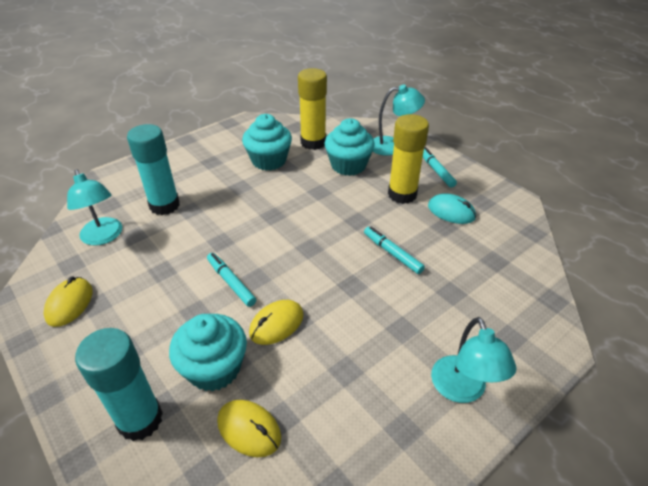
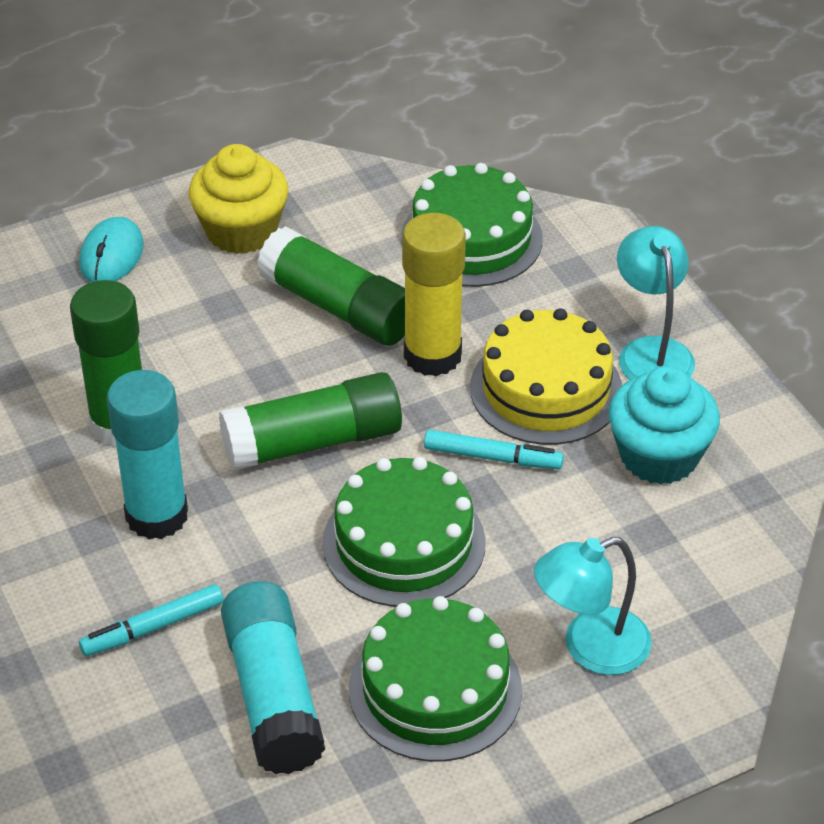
green cake: none = 0 -> [322,457,486,607] [349,596,522,762] [401,163,543,287] = 3
green glue stick: none = 0 -> [70,280,142,447] [219,372,402,471] [257,226,405,346] = 3
turquoise cupcake: [169,314,247,391] [242,114,292,171] [325,118,375,176] = 3 -> [609,366,720,485] = 1
turquoise lamp: [67,170,122,246] [373,85,425,156] [431,317,517,403] = 3 -> [534,537,652,675] [617,226,695,380] = 2
turquoise marker: [207,253,256,307] [364,227,425,274] [423,147,457,188] = 3 -> [79,584,224,656] [424,430,564,469] = 2
yellow cake: none = 0 -> [470,308,622,445] = 1
yellow cupcake: none = 0 -> [189,144,288,254] = 1
yellow glue stick: [298,68,327,150] [388,114,429,204] = 2 -> [402,213,466,376] = 1
yellow mouse: [44,277,92,327] [217,400,281,457] [249,300,304,345] = 3 -> none = 0

